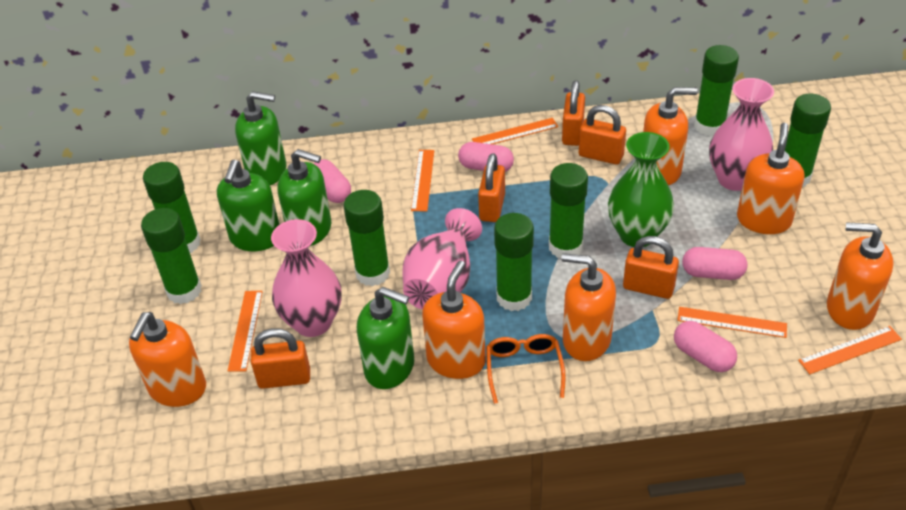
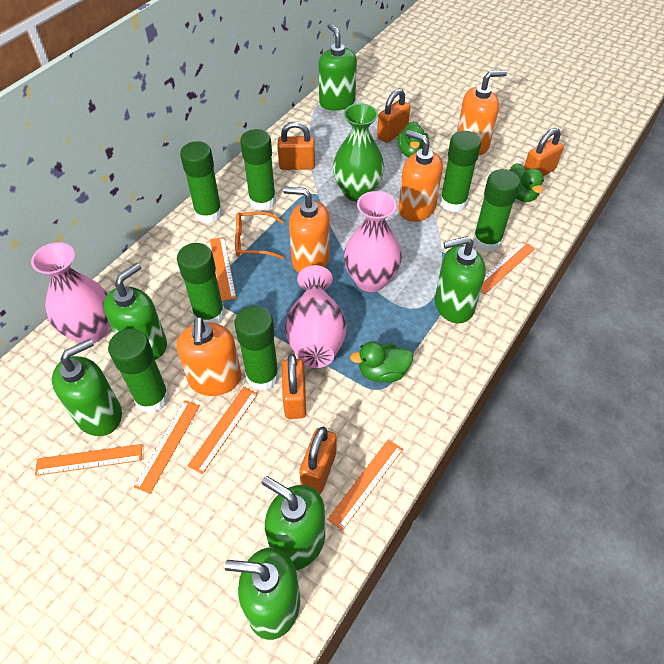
green duck: none = 0 -> [350,341,413,383] [398,121,429,158] [510,163,544,202] = 3
green soap dispenser: [217,160,279,251] [235,91,286,185] [278,149,331,246] [357,287,414,389] = 4 -> [52,339,122,436] [103,263,167,360] [225,548,300,640] [262,476,325,570] [319,23,357,111] [435,236,486,323] = 6
orange ruler: [228,291,263,372] [411,150,434,211] [472,118,558,144] [677,307,787,338] [798,326,902,374] = 5 -> [35,444,142,476] [134,400,200,494] [187,387,258,474] [210,237,236,301] [327,440,403,531] [481,242,535,294] = 6
orange soap dispenser: [129,312,206,407] [422,261,486,379] [561,253,616,361] [643,87,698,185] [737,123,804,234] [827,222,894,330] = 6 -> [176,317,242,396] [283,187,330,273] [398,130,443,222] [457,70,507,155] = 4
pink capsule: [314,159,351,203] [458,142,514,172] [674,321,737,372] [682,247,747,280] = 4 -> none = 0

